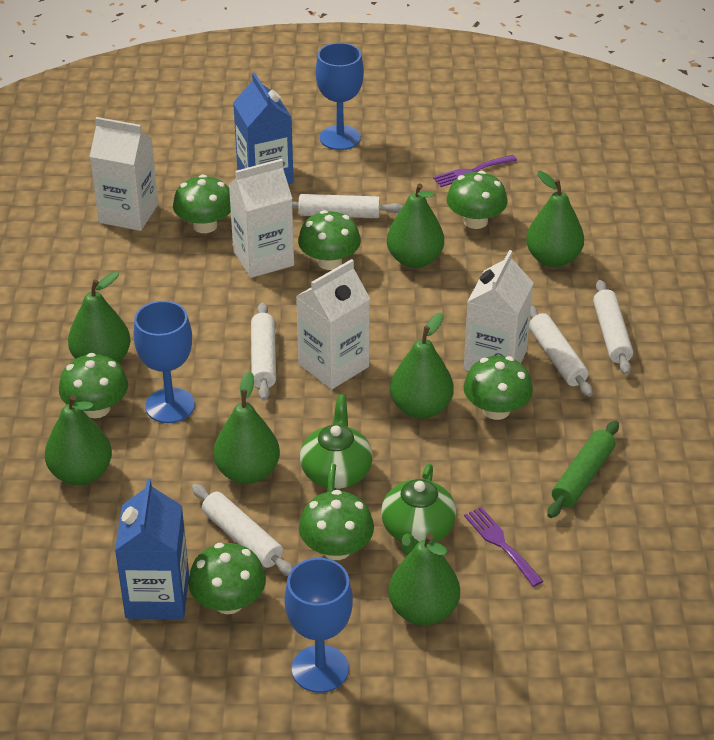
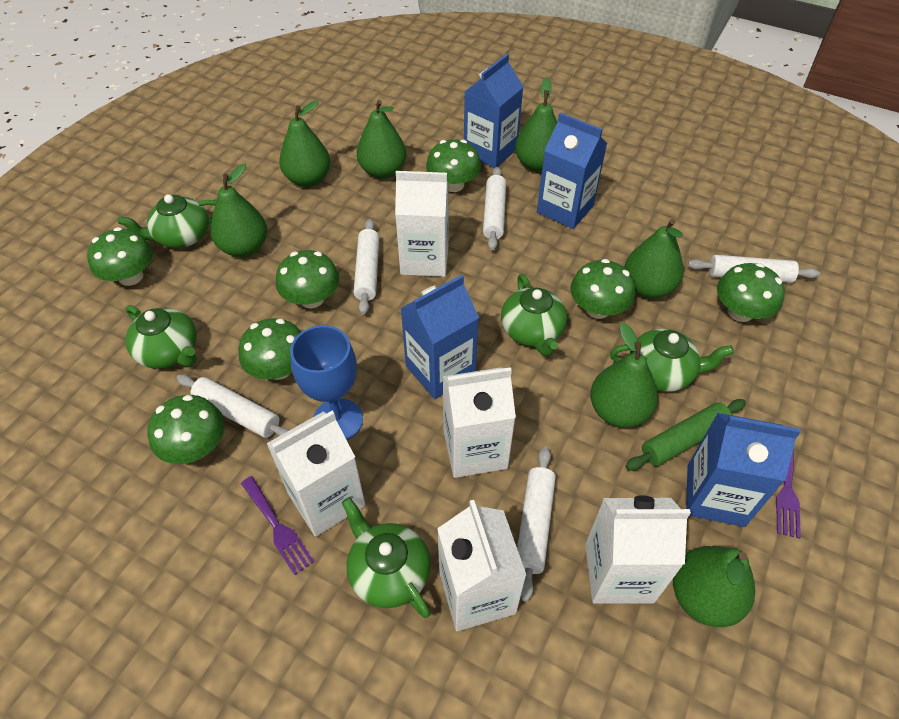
blue carton: [115,479,189,619] [233,73,294,184] = 2 -> [400,275,479,399] [464,54,523,168] [537,113,607,229] [686,413,801,527] = 4
blue goblet: [133,301,195,423] [285,558,353,693] [316,43,364,150] = 3 -> [290,325,363,440] = 1
green teapot: [300,394,372,492] [381,464,456,555] = 2 -> [118,194,216,248] [125,305,197,369] [342,497,431,618] [501,274,567,356] [610,329,734,392] = 5
white carton: [89,117,158,231] [229,159,294,278] [296,259,370,390] [464,250,533,371] = 4 -> [266,411,365,537] [395,171,449,277] [437,500,527,631] [443,367,516,478] [585,495,691,604] = 5

